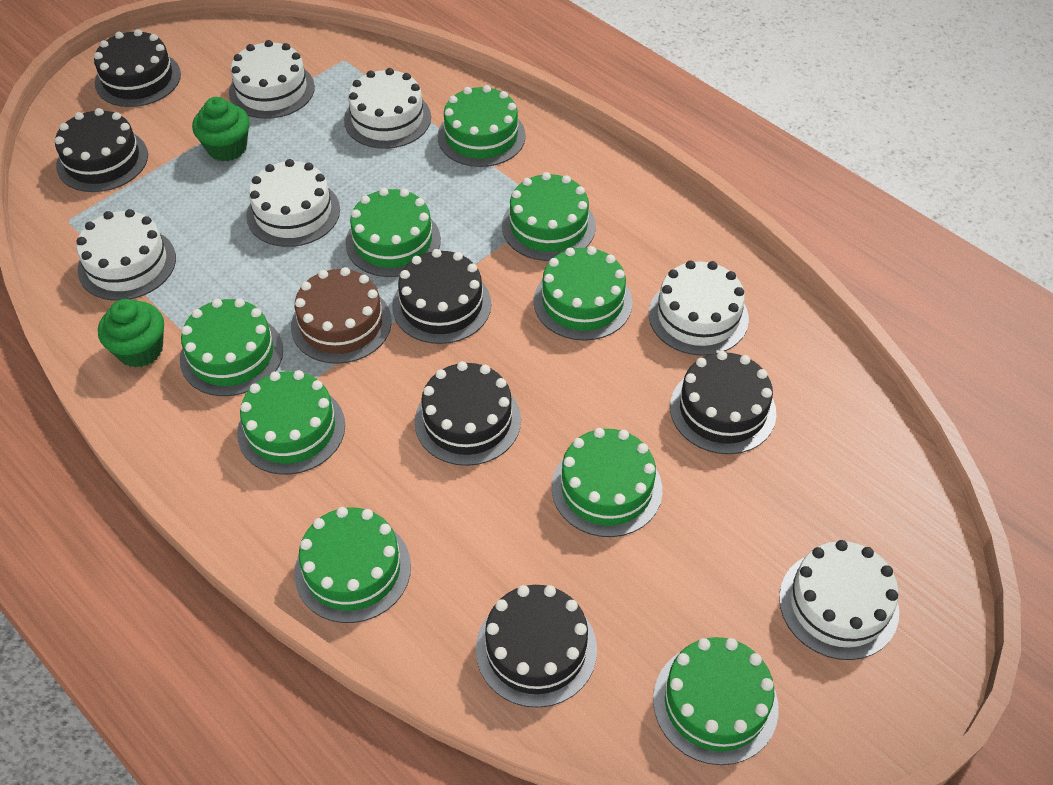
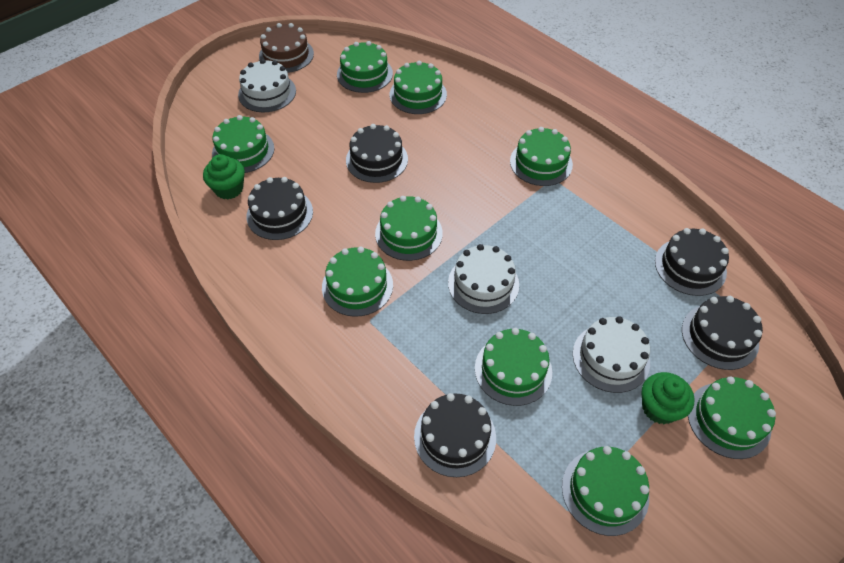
black cake: [55,108,148,192] [94,29,181,107] [392,249,491,344] [415,361,521,466] [476,585,597,708] [670,351,776,454] = 6 -> [247,177,313,240] [346,124,408,183] [414,393,496,477] [655,228,729,296] [682,296,763,370] = 5
white cake: [76,209,176,301] [229,40,315,119] [246,159,340,247] [344,68,431,149] [649,260,749,356] [779,540,899,660] = 6 -> [238,59,296,112] [448,244,519,314] [573,316,650,393] = 3

